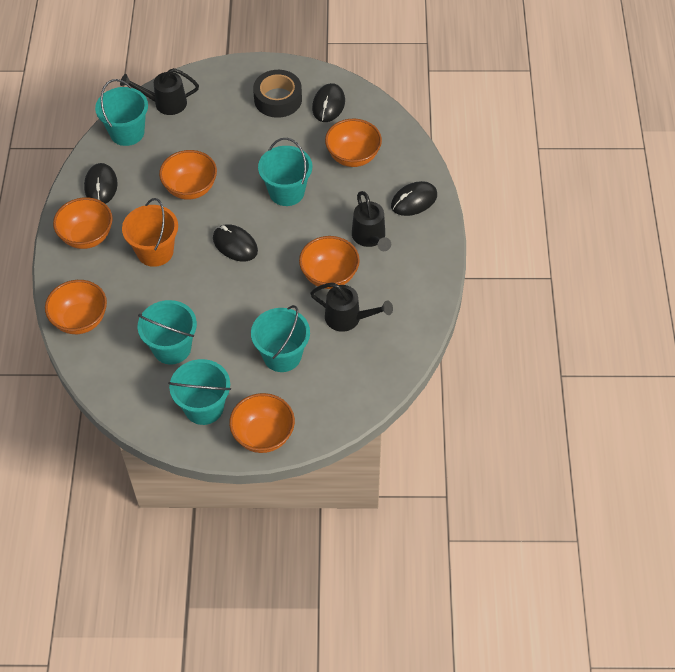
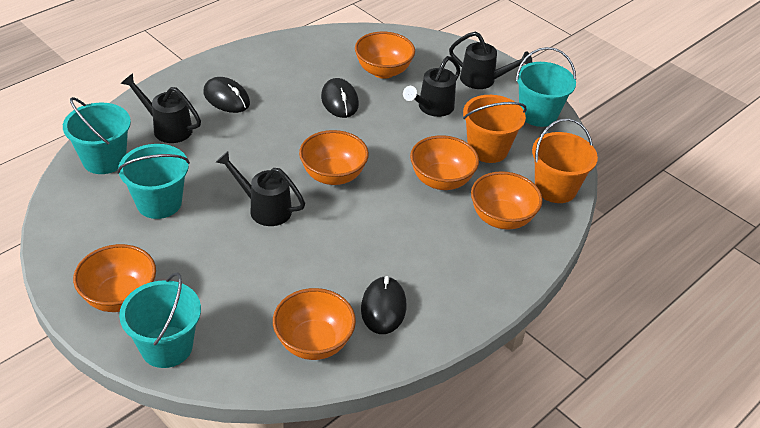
black mouse: [84,163,118,204] [213,224,258,262] [312,83,345,122] [391,181,437,216] = 4 -> [204,77,250,113] [321,78,359,118] [361,276,406,334] = 3
black tape: [253,70,302,118] = 1 -> none = 0
black watering can: [120,68,199,115] [310,283,393,332] [352,191,391,251] = 3 -> [121,73,201,143] [216,151,305,226] [403,56,461,117] [449,32,532,89] = 4
orange bucket: [122,198,178,267] = 1 -> [463,95,527,163] [532,118,598,203] = 2
turquoise bucket: [95,79,148,146] [138,300,197,365] [168,359,231,425] [251,305,310,372] [258,138,312,206] = 5 -> [63,97,131,174] [117,144,190,219] [119,272,201,368] [516,47,576,127] = 4

